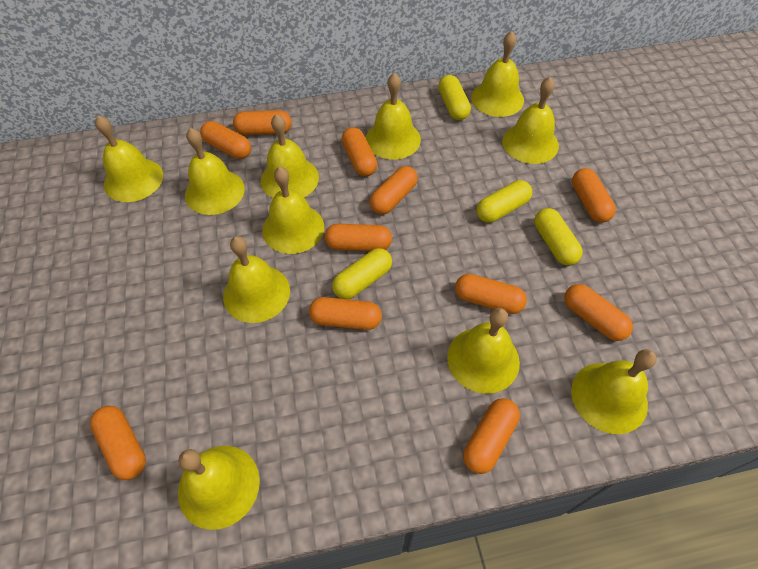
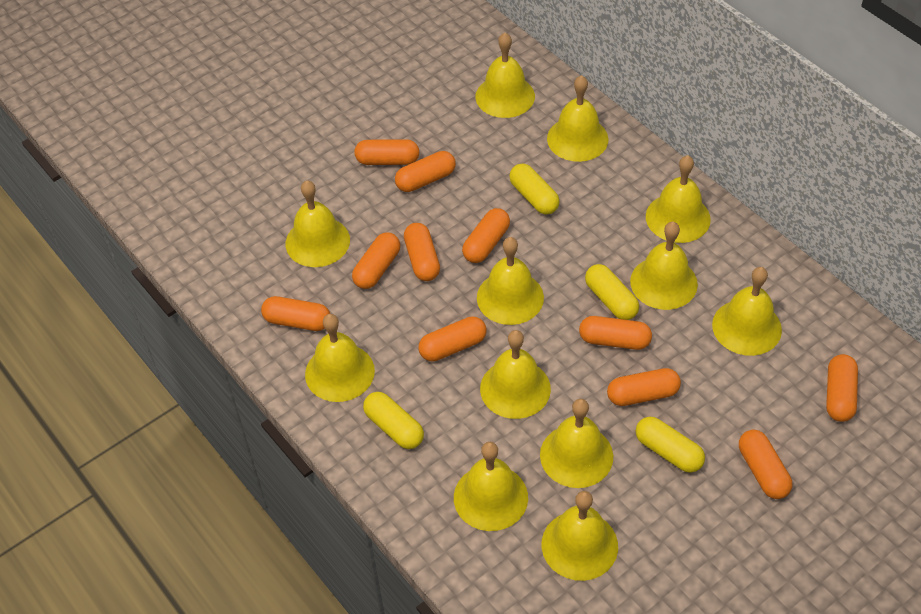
yellow bell: [95,115,163,202] [178,446,260,530] [185,128,245,215] [223,236,290,323] [261,114,319,198] [262,167,324,254] [366,73,421,160] [447,308,520,394] [471,31,524,117] [502,77,559,164] [571,349,657,434] = 11 -> [286,180,350,267] [305,314,375,402] [454,442,528,531] [475,33,535,118] [477,237,544,325] [480,330,551,419] [540,399,613,488] [541,491,618,581] [547,75,608,162] [630,222,698,310] [646,155,711,243] [712,267,782,356] = 12

